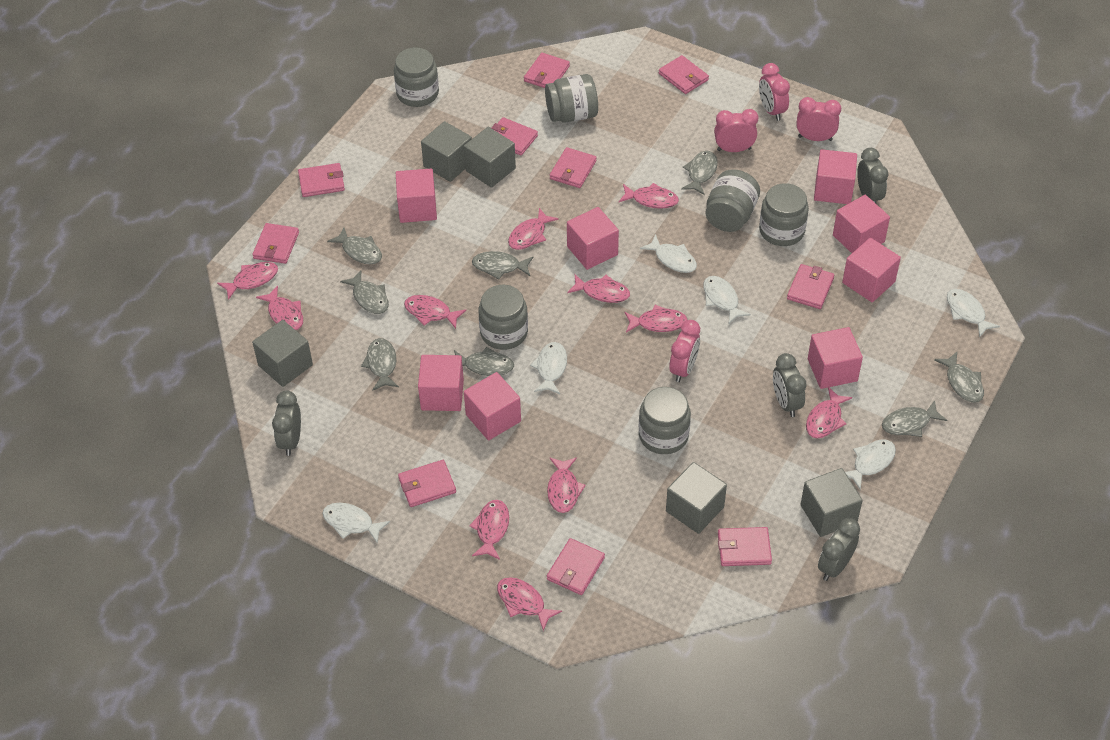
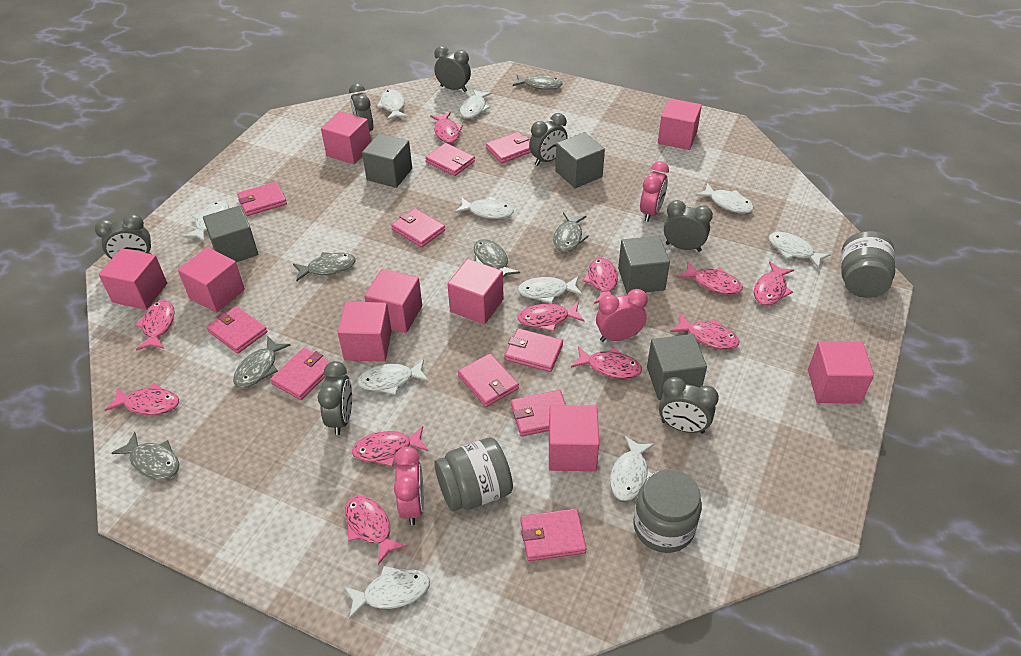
grey clock: [272,390,301,456] [773,353,807,417] [818,518,860,581] [857,148,888,203] = 4 -> [95,214,151,259] [318,361,352,435] [349,83,373,131] [434,46,471,92] [529,113,568,166] [659,377,719,434] [663,200,713,252] = 7
grey fish: [327,228,382,265] [340,270,389,314] [361,338,399,391] [454,347,514,376] [472,251,533,279] [681,151,718,195] [882,400,947,437] [934,352,984,403] = 8 -> [112,432,179,479] [233,336,291,388] [293,252,356,281] [474,239,520,278] [513,73,562,90] [553,212,589,252] = 6
grey jar: [394,47,439,107] [478,285,528,350] [545,74,598,123] [639,387,691,454] [705,169,760,232] [759,183,809,246] = 6 -> [434,437,513,511] [633,469,702,553] [841,231,895,298] = 3
pink clock: [669,320,700,382] [714,109,758,152] [759,63,790,121] [796,97,841,141] = 4 -> [394,446,424,525] [596,289,648,342] [640,161,669,222] = 3
pink cube: [396,168,437,223] [418,355,464,411] [464,372,521,441] [567,207,619,270] [808,327,863,389] [814,149,857,204] [833,195,890,253] [842,238,901,302] = 8 -> [99,248,167,310] [178,247,245,313] [321,111,371,164] [338,301,392,362] [364,269,422,333] [447,259,504,325] [549,405,599,471] [658,98,702,150] [808,341,874,404] = 9
white fish: [322,502,390,543] [530,342,567,394] [640,234,697,273] [703,276,751,325] [845,439,896,490] [947,289,1000,337] = 6 -> [183,201,229,242] [344,566,430,620] [357,359,429,395] [377,89,408,120] [455,197,514,219] [460,89,492,118] [518,277,583,304] [610,436,655,501] [696,183,754,213] [769,232,831,269] = 10

